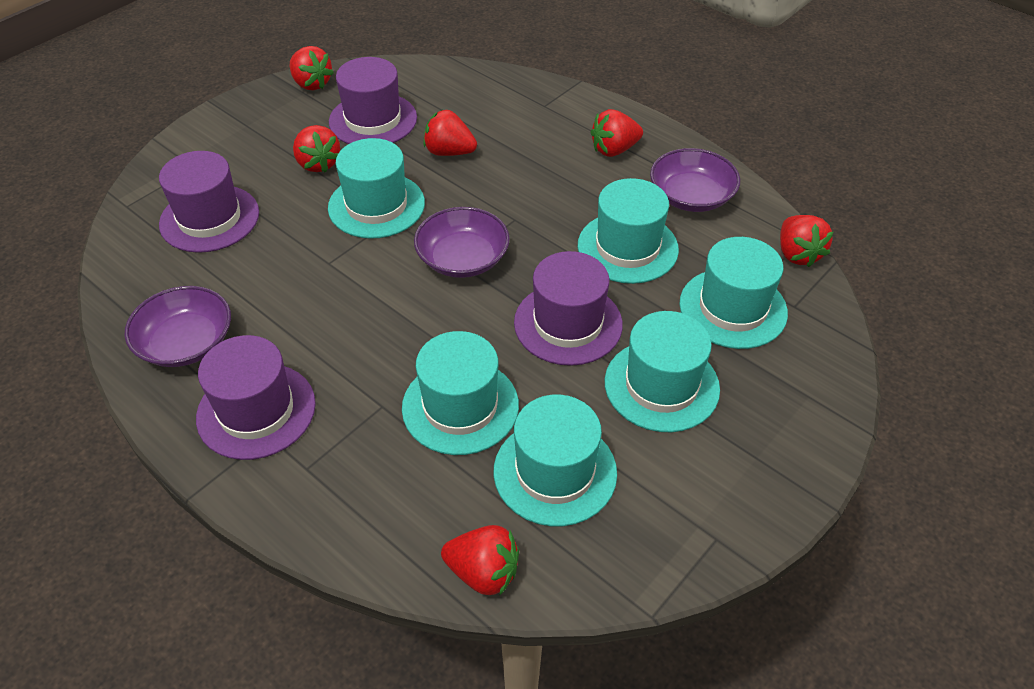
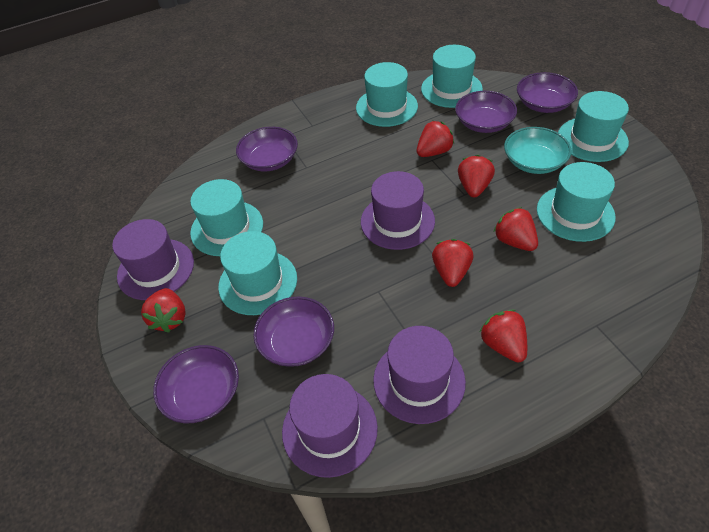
purple bowl: [124,286,231,367] [414,207,510,278] [650,148,740,212] = 3 -> [153,345,239,423] [236,127,298,171] [253,297,334,367] [455,91,517,133] [517,72,578,113] = 5
turquoise bowl: none = 0 -> [504,127,572,174] = 1

